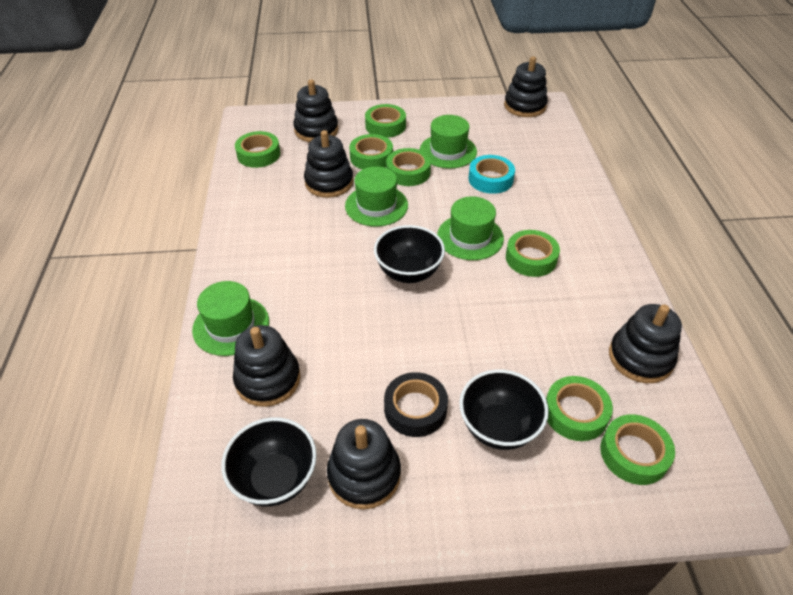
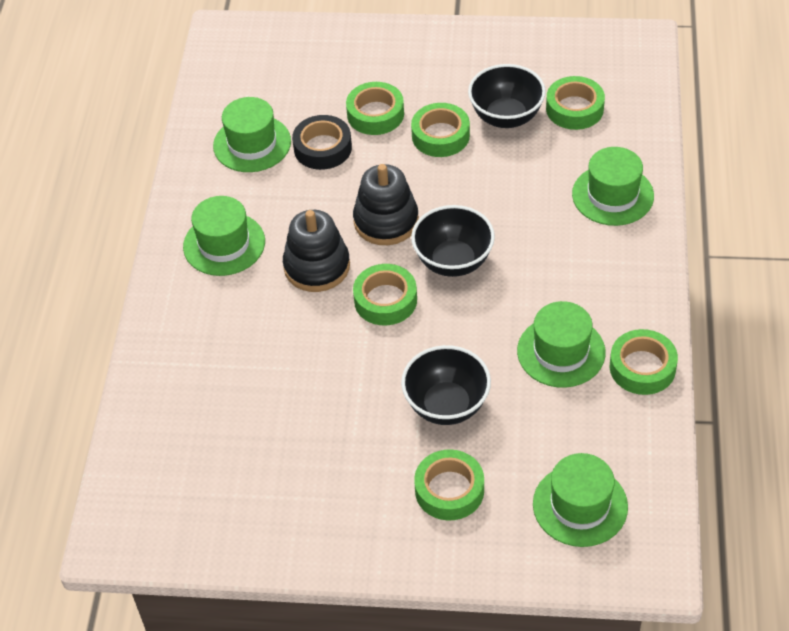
black stacking toy: [233,325,300,407] [293,80,338,142] [304,130,353,198] [327,419,401,509] [504,56,548,117] [609,304,682,383] = 6 -> [283,210,350,292] [353,164,419,245] = 2
green hat: [192,281,269,356] [345,166,408,227] [420,115,477,168] [437,196,504,260] = 4 -> [183,196,265,276] [213,97,291,172] [517,301,606,388] [533,453,628,547] [572,147,654,226] = 5
green tape: [235,131,280,168] [349,134,393,170] [365,104,406,138] [386,148,431,186] [506,230,560,277] [546,376,613,441] [600,415,675,485] = 7 -> [346,82,404,135] [353,264,417,325] [411,103,470,157] [414,449,484,521] [546,76,605,130] [610,329,678,395] = 6
turquoise tape: [468,155,515,194] = 1 -> none = 0

